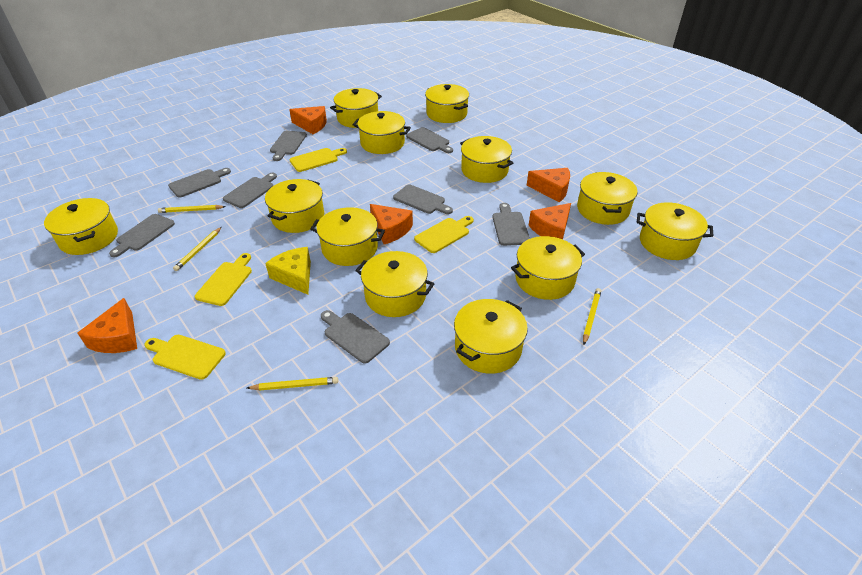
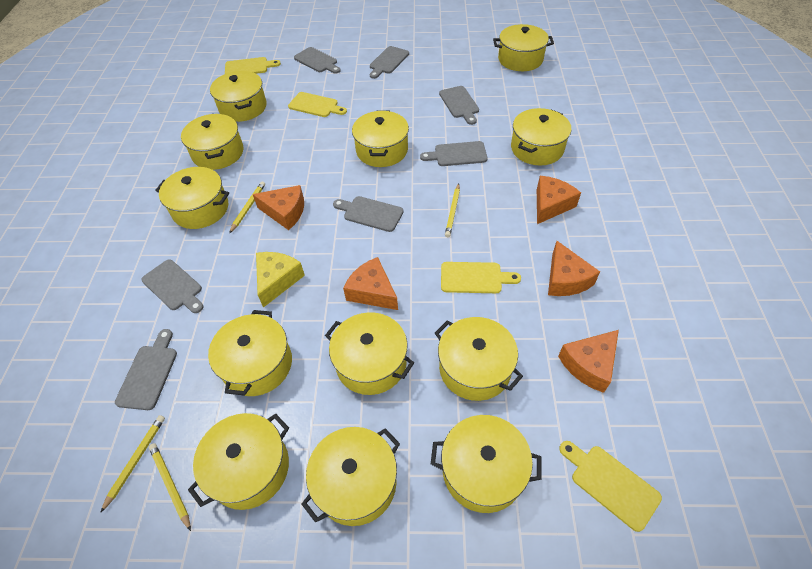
grey cutting board: [109,214,175,257] [168,168,231,198] [223,173,277,208] [270,130,307,161] [321,310,390,363] [393,184,453,214] [406,127,453,153] [492,203,530,246] = 8 -> [115,329,177,410] [141,259,204,313] [294,47,341,74] [333,196,404,232] [370,46,409,79] [420,141,488,166] [439,86,479,125] = 7

